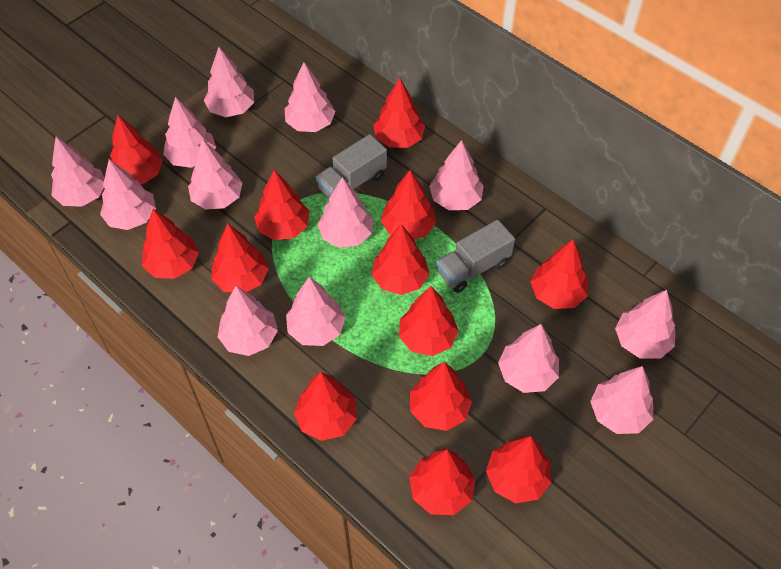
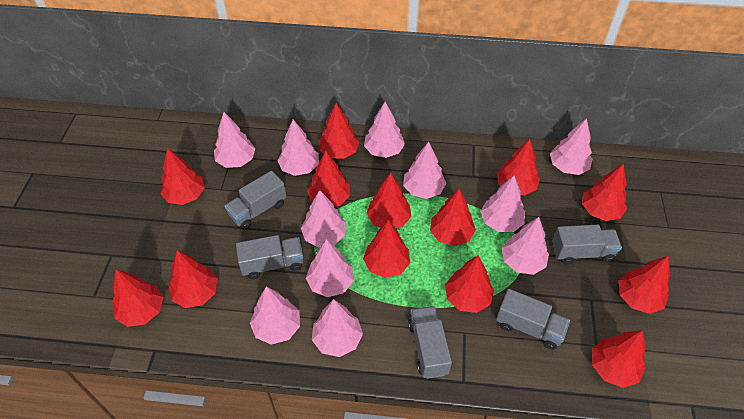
grey truck: [316,134,387,198] [436,220,515,293] = 2 -> [225,171,287,229] [236,235,303,279] [408,306,452,379] [496,289,570,350] [552,225,622,264] = 5
pink tree: [51,137,105,207] [100,159,156,230] [163,97,216,168] [188,139,243,210] [204,47,254,117] [218,286,278,356] [285,62,335,132] [286,277,345,346] [318,177,373,248] [429,140,484,210] [498,324,559,393] [590,366,653,434] [615,290,675,359] = 13 -> [214,112,256,168] [250,286,300,345] [277,119,319,176] [301,190,346,247] [306,239,354,297] [312,299,363,357] [364,102,405,158] [403,142,446,199] [480,176,525,232] [502,217,549,275] [550,118,592,175] = 11

